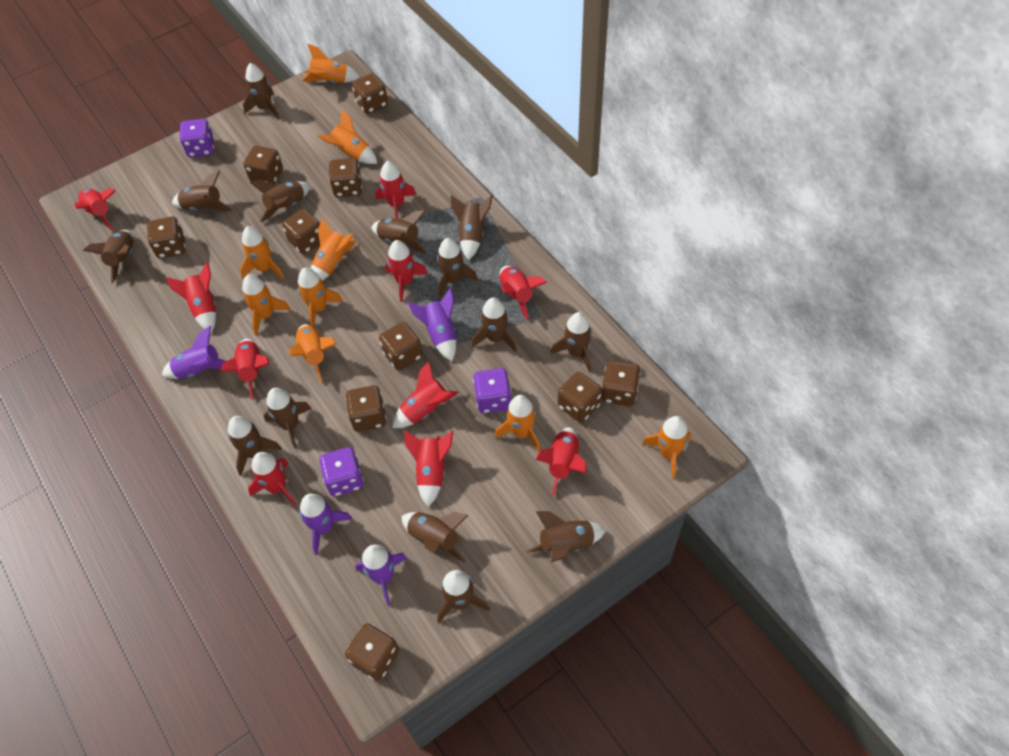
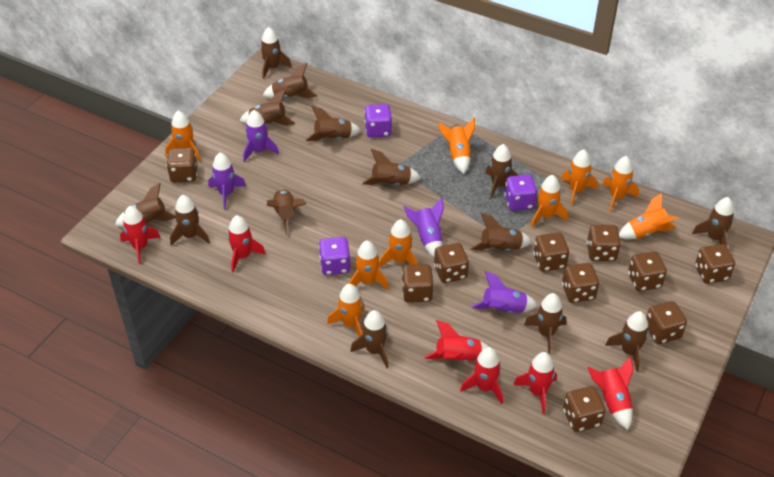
red rocket: [74,188,116,230] [166,262,216,333] [220,339,270,400] [248,452,296,506] [375,161,416,219] [385,240,428,302] [392,361,459,428] [404,430,453,507] [500,266,547,320] [535,427,586,496] = 10 -> [120,206,161,264] [227,215,266,273] [424,320,489,362] [460,347,503,404] [514,352,557,414] [587,357,633,430] = 6

